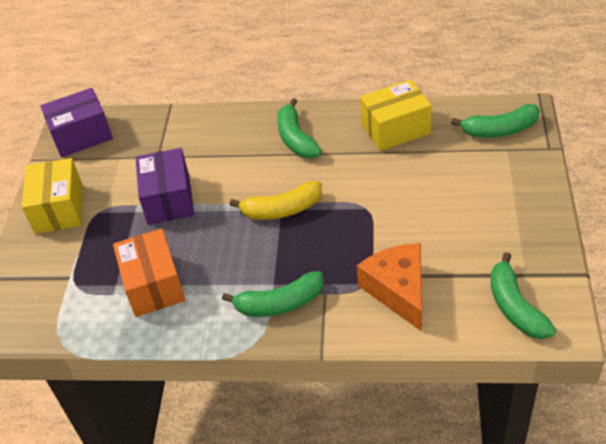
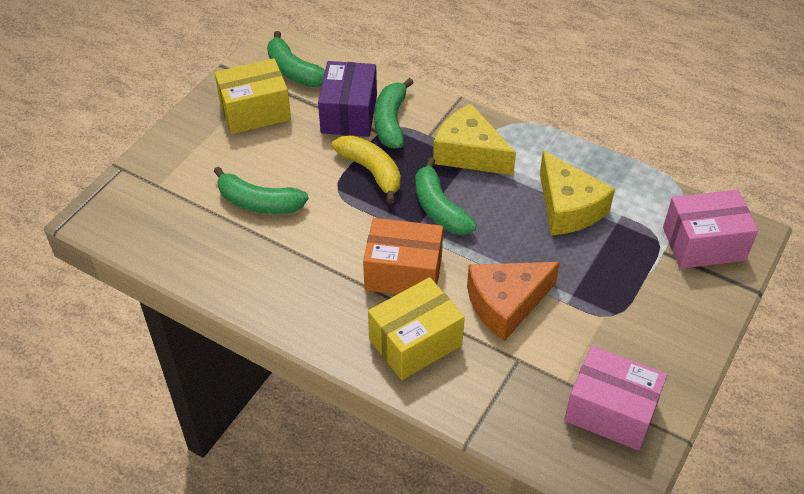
pink box: none = 0 -> [564,346,667,451] [663,190,758,269] = 2
purple box: [40,88,113,157] [136,148,194,225] = 2 -> [318,61,377,137] = 1
yellow cheese: none = 0 -> [433,104,516,175] [540,151,615,235] = 2

